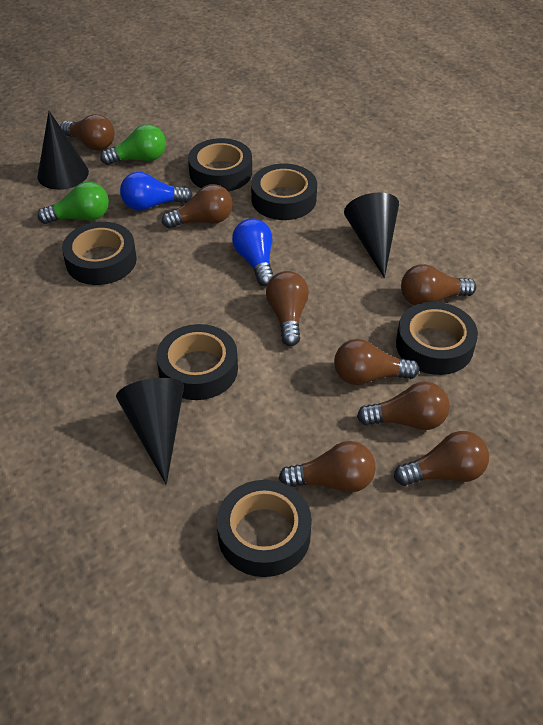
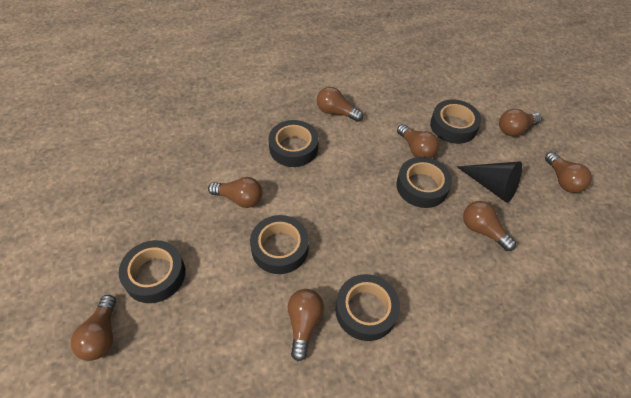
black cone: [37,111,89,190] [116,378,184,484] [344,192,399,278] = 3 -> [457,161,522,203] = 1
blue light bulb: [120,172,193,211] [232,219,274,286] = 2 -> none = 0
green light bulb: [38,182,109,224] [100,124,166,165] = 2 -> none = 0

